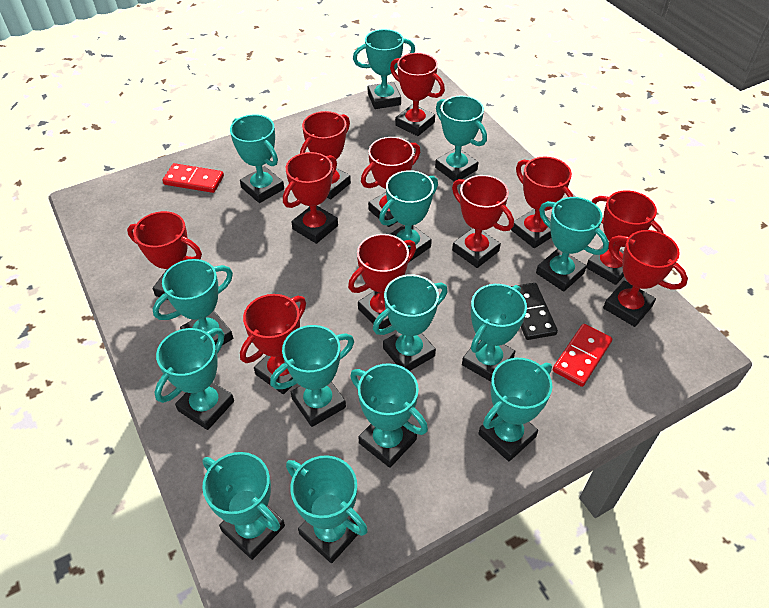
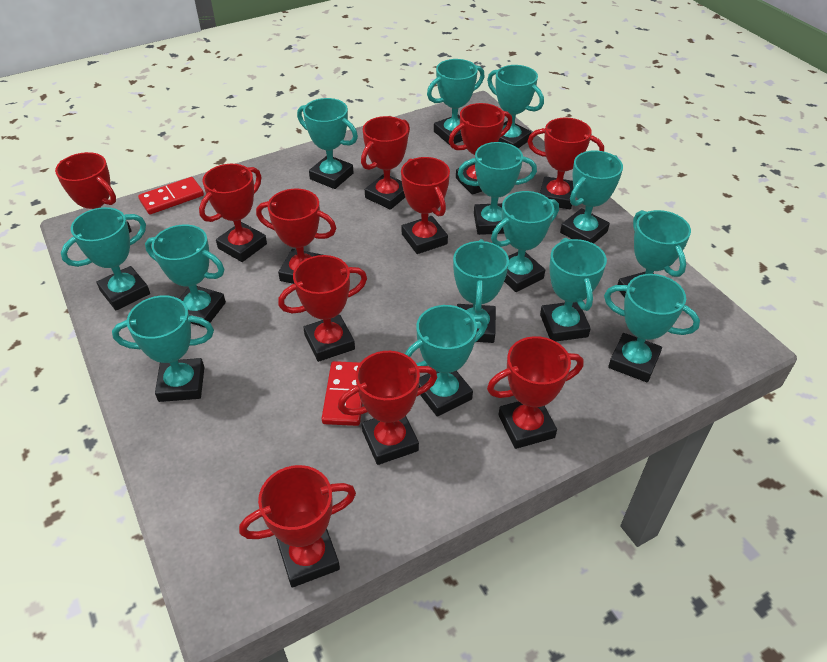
black domino: [510,283,558,340] = 1 -> none = 0

